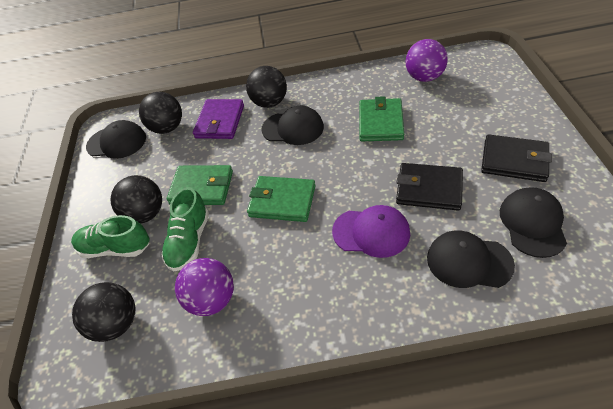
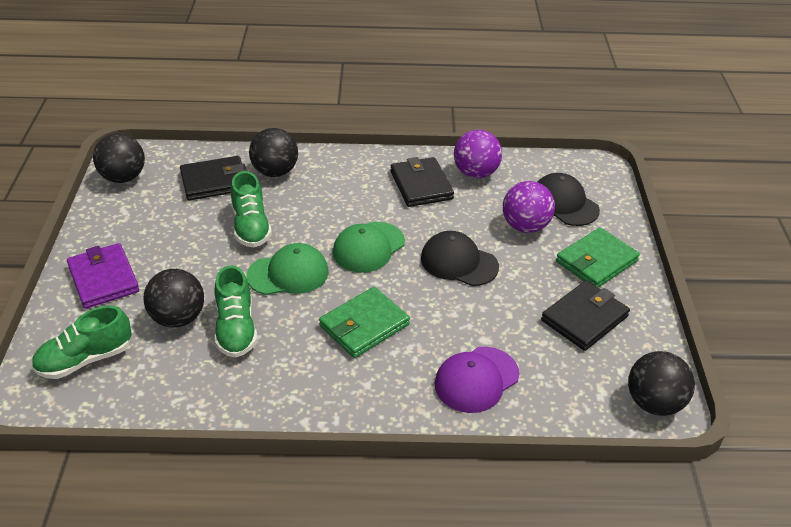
black cap: [86,120,146,159] [261,106,324,145] [427,230,515,288] [500,187,567,258] = 4 -> [421,231,499,286] [538,173,600,226] = 2
black wallet: [396,163,463,211] [481,134,552,182] = 2 -> [180,156,247,201] [391,157,454,207] [541,280,630,351] = 3
green cap: none = 0 -> [247,243,329,295] [333,222,405,273] = 2
green shoe: [71,215,149,258] [161,187,209,272] = 2 -> [31,306,132,379] [214,265,257,358] [231,171,272,247] = 3
green wallet: [167,165,233,205] [247,176,315,222] [359,96,404,141] = 3 -> [319,287,410,358] [556,227,640,288] = 2

